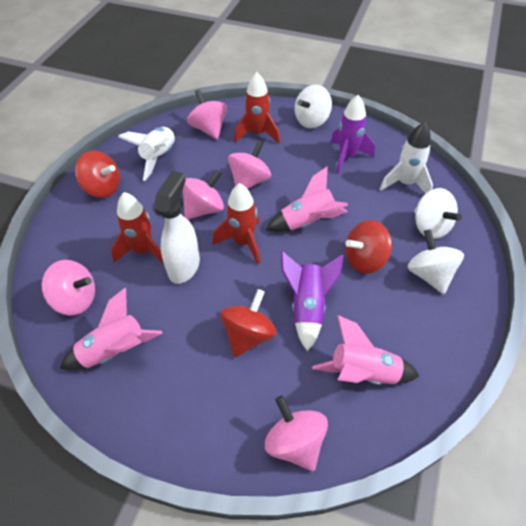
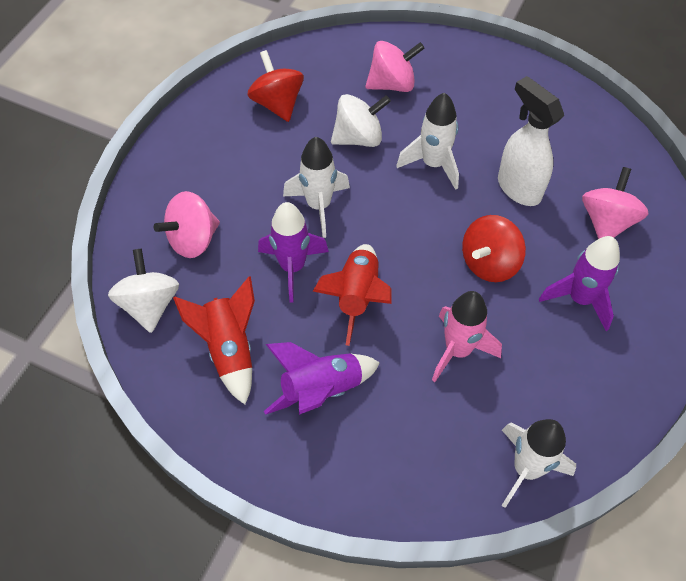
pink rocket: [60,288,163,371] [266,166,348,232] [312,315,420,385] = 3 -> [432,291,502,382] = 1
pink spinning top: [42,260,95,315] [183,170,224,220] [187,89,227,140] [228,140,271,189] [265,396,328,471] = 5 -> [154,191,220,258] [365,41,425,92] [582,167,648,239] = 3
purple rocket: [281,251,344,351] [330,95,375,174] = 2 -> [258,202,329,303] [264,342,380,415] [539,236,620,331] = 3
red rocket: [111,192,164,264] [213,183,260,264] [234,72,280,144] = 3 -> [173,276,255,404] [313,244,392,346] = 2
red spinning top: [75,151,120,198] [220,289,276,357] [345,220,392,274] = 3 -> [247,50,304,122] [462,215,526,282] = 2
white rocket: [118,127,176,181] [380,122,433,194] = 2 -> [283,137,350,238] [396,93,459,190] [501,419,576,508] = 3
white spinning top: [295,85,332,128] [407,229,464,294] [414,188,462,239] = 3 -> [108,249,179,333] [331,94,391,147] = 2

